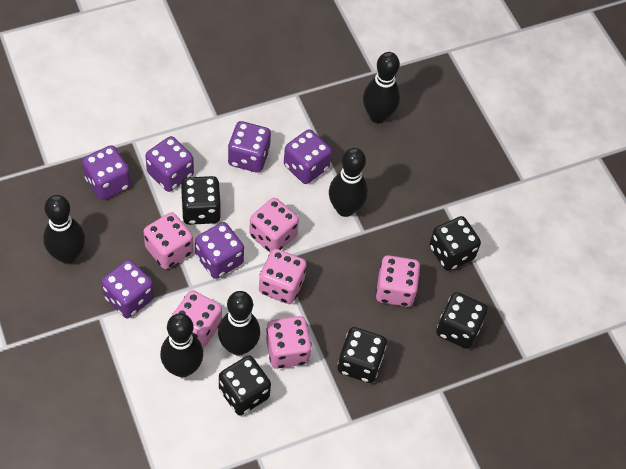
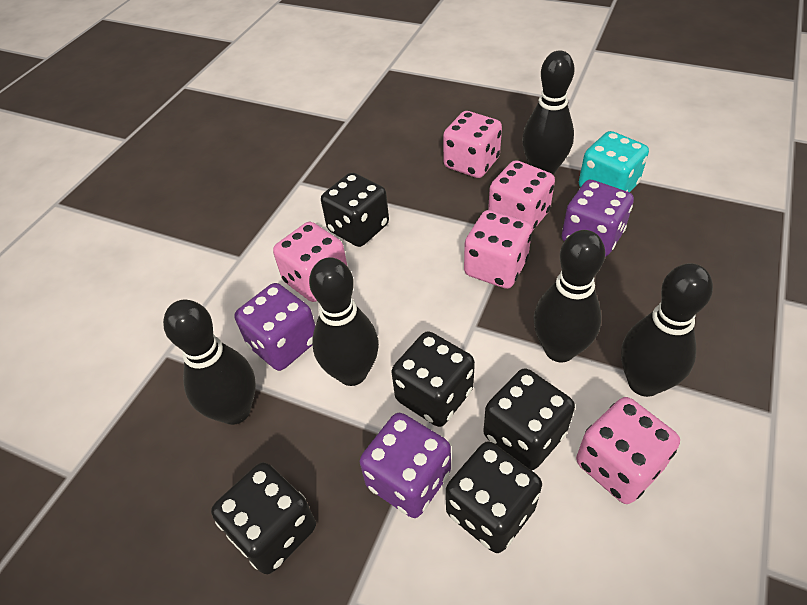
pink dice: [143,212,193,269] [172,290,222,348] [249,198,299,253] [259,249,307,304] [266,316,312,369] [376,255,420,307] = 6 -> [273,222,348,302] [443,111,502,178] [464,210,532,289] [488,160,555,231] [576,397,680,504] = 5
purple dice: [82,145,131,200] [101,260,154,318] [145,136,194,192] [195,222,244,279] [228,121,271,173] [284,129,332,184] = 6 -> [234,283,315,371] [360,413,451,518] [562,180,634,257] = 3
turquoise dice: none = 0 -> [579,131,649,192] = 1

